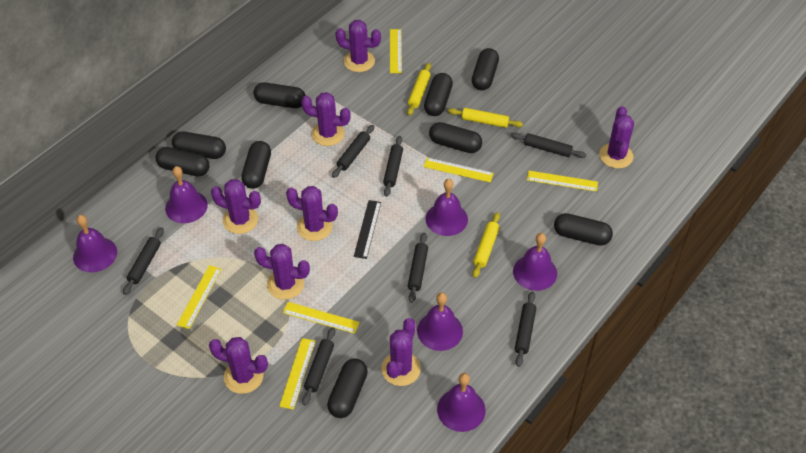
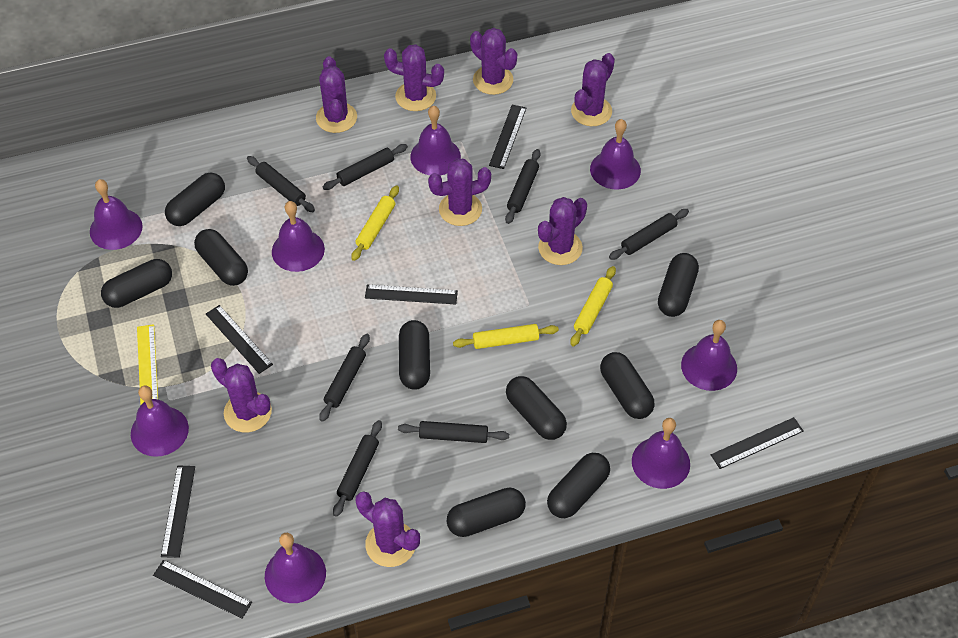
black ruler: [354,200,381,259] = 1 -> [153,560,252,619] [161,465,195,558] [206,305,273,374] [365,285,458,305] [489,105,526,169] [711,417,803,469] = 6
purple bell: [73,215,117,272] [165,166,208,223] [417,293,463,351] [426,179,468,236] [437,373,486,432] [513,233,557,291] = 6 -> [90,179,143,250] [131,386,189,457] [265,533,326,603] [272,201,325,272] [410,106,461,175] [590,119,641,190] [632,418,690,489] [681,320,737,391] = 8
yellow ruler: [177,265,221,329] [279,338,316,410] [283,302,360,334] [390,29,402,73] [424,158,494,183] [527,171,598,192] = 6 -> [137,324,158,405] = 1

